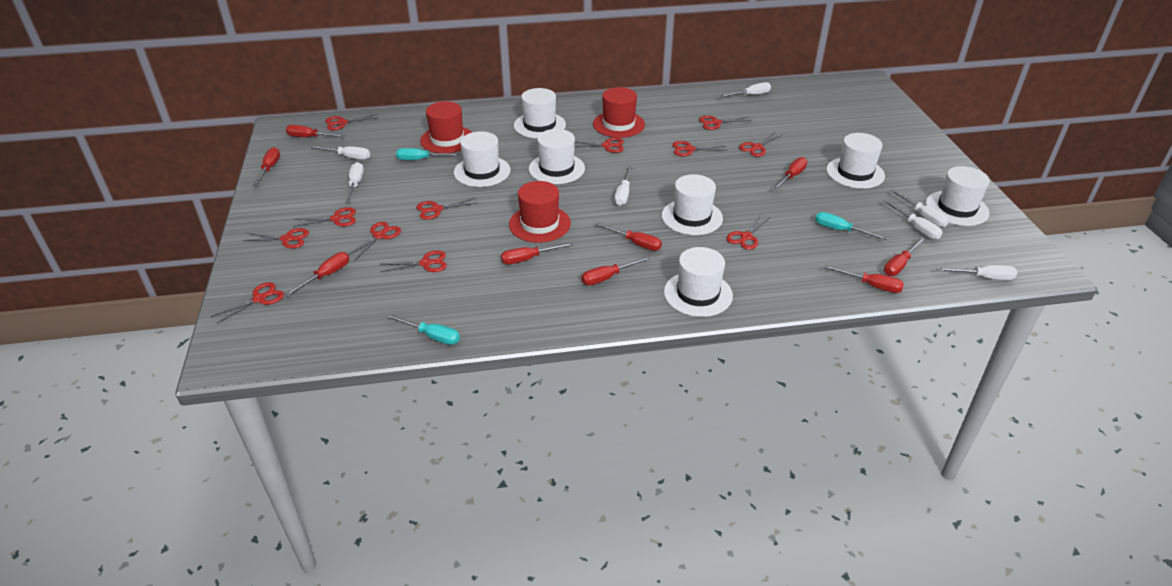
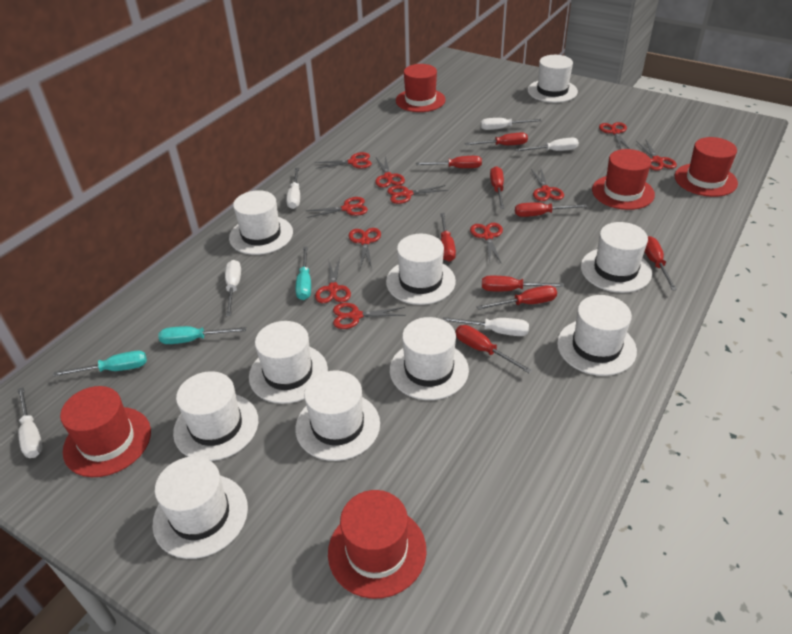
red hat: [420,101,472,153] [509,181,571,243] [593,87,645,138] = 3 -> [60,386,151,477] [328,490,426,599] [396,64,446,112] [592,149,655,210] [675,137,738,197] = 5
red scissors: [211,282,284,323] [242,228,309,248] [293,207,356,227] [325,114,379,130] [348,222,401,260] [380,251,447,272] [416,198,476,220] [574,137,624,153] [672,141,728,156] [699,116,752,130] [726,214,771,250] [739,132,782,157] = 12 -> [305,197,368,218] [315,152,372,169] [315,258,351,303] [333,303,406,329] [349,228,381,268] [375,156,405,188] [387,185,448,204] [470,223,503,264] [531,169,564,201] [599,122,630,149] [636,140,677,171] = 11
white hat: [454,131,511,187] [514,88,566,138] [529,129,585,184] [662,174,723,235] [664,247,733,317] [826,133,885,189] [926,166,990,226] = 7 -> [153,456,248,559] [173,371,258,461] [229,190,293,255] [249,321,328,404] [295,370,380,461] [386,234,456,305] [390,317,469,400] [528,55,578,103] [557,295,637,376] [581,222,652,293] = 10
white screwdriver: [310,145,370,160] [346,162,364,203] [615,166,633,206] [720,82,771,97] [883,200,943,239] [890,189,949,227] [936,265,1017,280] = 7 -> [18,387,43,458] [225,260,241,316] [286,168,300,209] [442,317,529,336] [481,118,542,130] [515,138,579,151] = 6

